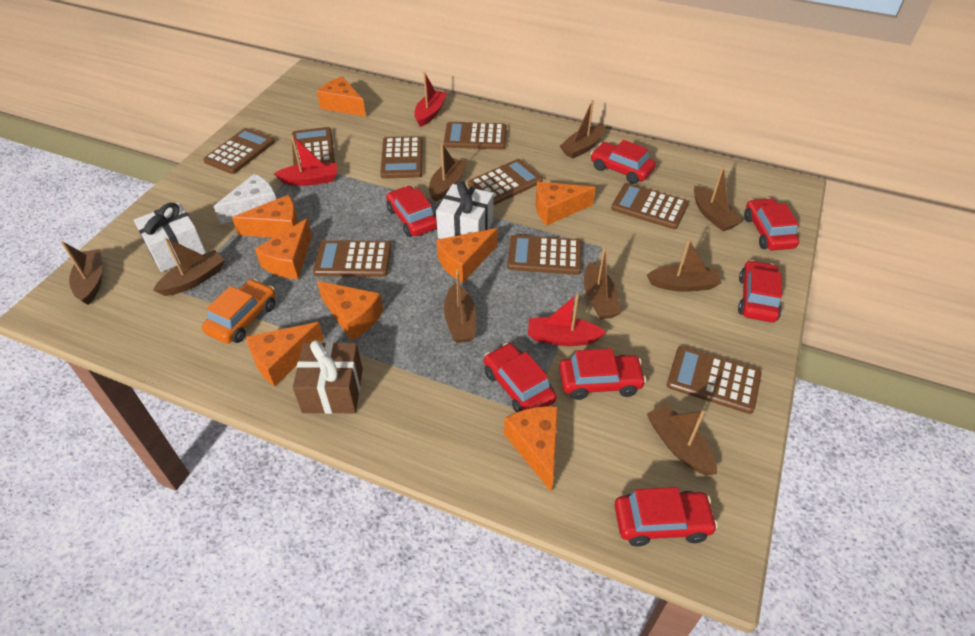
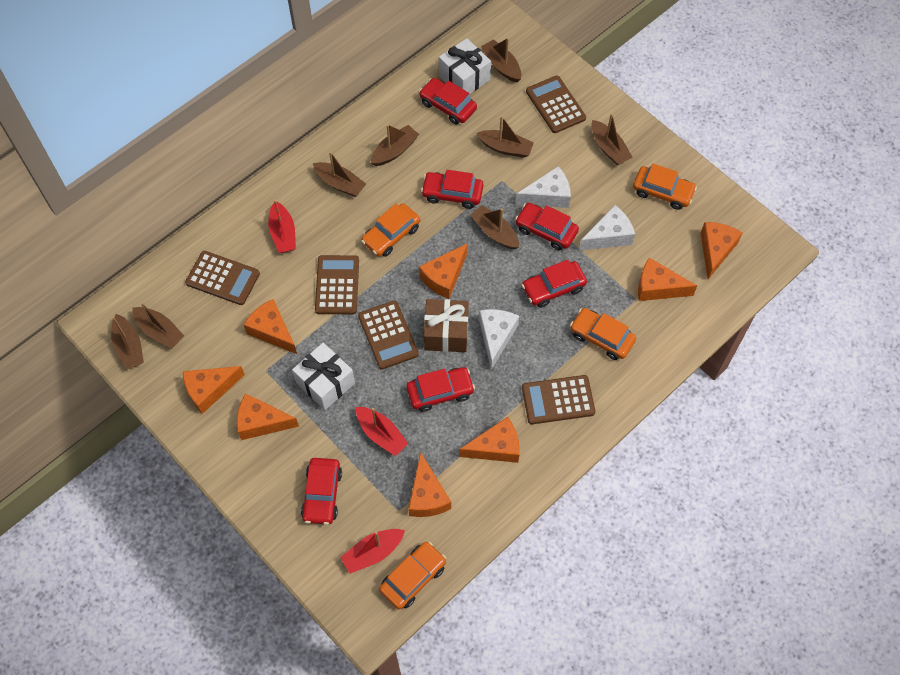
brown boat: [61,241,102,305] [153,238,225,296] [429,143,468,202] [444,270,476,343] [560,100,605,159] [584,247,621,319] [647,239,721,292] [647,403,717,475] [694,165,743,231] = 9 -> [111,314,144,370] [132,302,184,348] [313,151,366,197] [371,124,419,166] [470,205,519,249] [476,116,534,158] [481,38,521,83] [591,113,633,165] = 8
brown calculator: [203,128,275,174] [292,127,335,165] [313,240,392,277] [380,136,423,179] [444,122,507,150] [468,159,543,205] [507,235,582,275] [611,183,689,229] [667,346,762,414] = 9 -> [185,251,260,305] [315,255,359,314] [358,300,419,370] [522,375,596,424] [526,75,586,133] = 5
orange car: [202,279,276,344] = 1 -> [361,203,420,257] [379,541,446,610] [570,308,636,360] [633,164,697,210] = 4
red car: [386,186,437,237] [484,343,557,412] [559,348,646,400] [591,140,656,184] [614,487,718,546] [738,260,782,322] [744,198,799,250] = 7 -> [301,458,342,525] [406,367,475,412] [419,78,477,125] [421,170,483,209] [515,203,579,250] [522,260,587,308] = 6
white cheese: [213,174,276,224] = 1 -> [479,309,519,370] [516,166,571,208] [579,205,635,251] = 3

